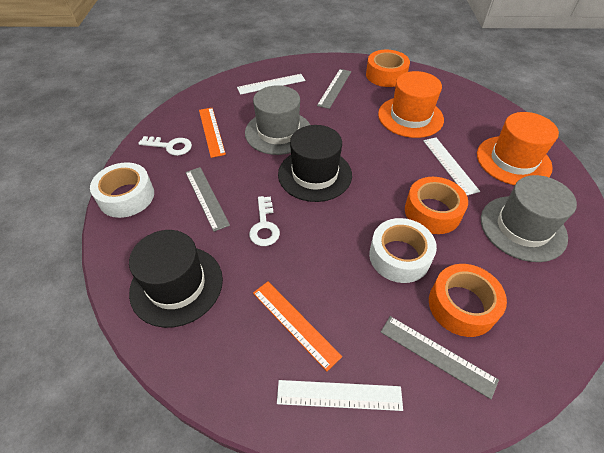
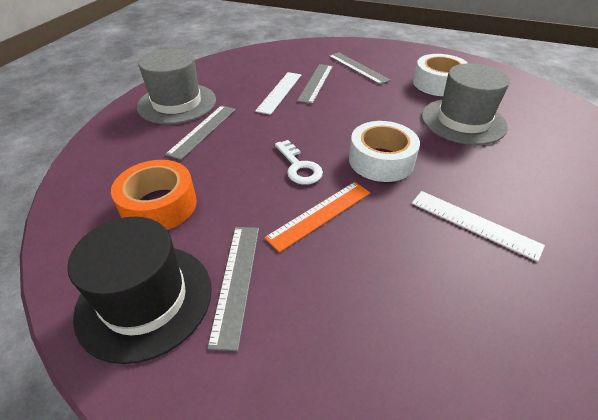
black hat: [129,230,223,328] [278,125,352,202] = 2 -> [67,217,212,364] = 1
grey ruler: [185,167,230,232] [317,69,351,109] [381,316,499,399] = 3 -> [165,105,236,160] [207,227,259,351] [297,64,333,104] [328,52,391,85] = 4
orange hat: [378,71,444,138] [477,112,559,185] = 2 -> none = 0
orange ruler: [199,108,226,158] [253,282,342,371] = 2 -> [264,182,370,253] = 1
orange tape: [366,50,410,87] [405,177,468,234] [429,264,507,337] = 3 -> [111,160,197,230] = 1
white key: [138,136,192,156] [249,196,280,246] = 2 -> [275,140,323,185] = 1
white ruler: [237,74,305,95] [277,380,403,411] [423,138,480,195] = 3 -> [255,72,301,115] [412,191,545,262] = 2

